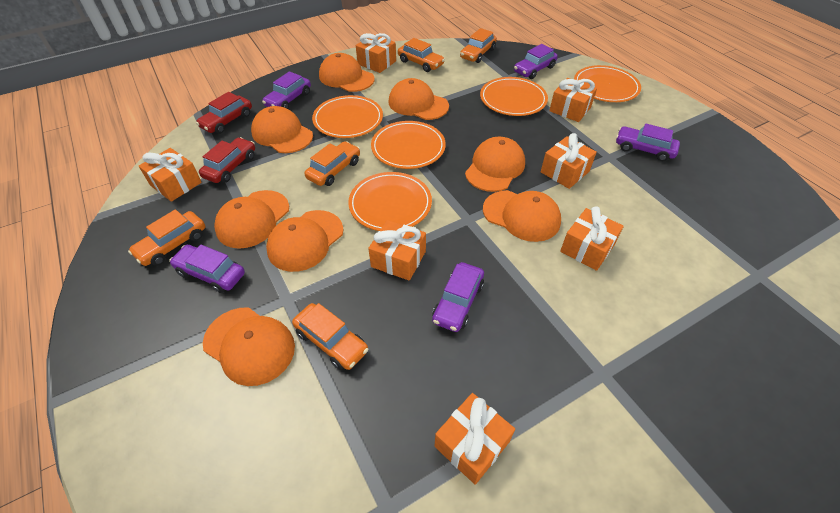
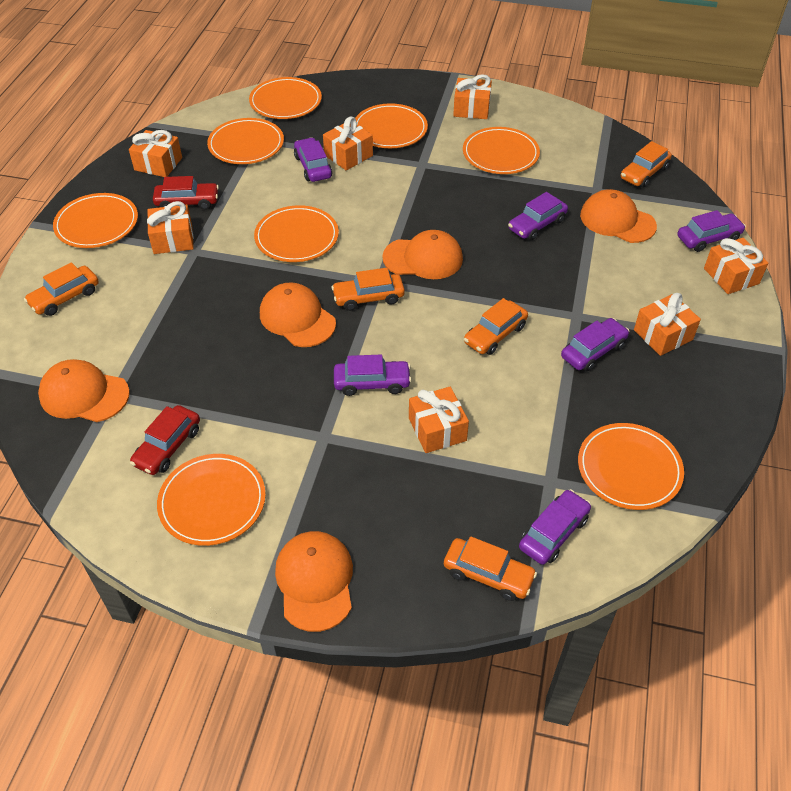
orange cap: [203,308,295,386] [214,190,289,249] [251,106,313,153] [266,210,344,272] [319,53,374,92] [388,78,449,120] [465,137,525,192] [483,190,561,242] = 8 -> [38,359,130,422] [260,282,336,347] [275,531,353,632] [382,230,463,279] [580,189,657,243] = 5
orange plate: [312,95,383,138] [348,172,432,231] [371,121,446,169] [480,77,548,116] [574,65,641,102] = 5 -> [53,193,138,248] [157,454,266,546] [207,118,284,164] [249,77,322,119] [254,205,339,262] [355,103,428,148] [463,127,540,174] [578,423,684,510] = 8
purple car: [169,245,245,293] [262,71,311,109] [432,262,484,332] [514,44,558,79] [616,124,680,161] = 5 -> [294,137,332,182] [334,355,412,396] [508,192,568,240] [519,489,591,565] [561,318,629,371] [677,210,746,252] = 6

